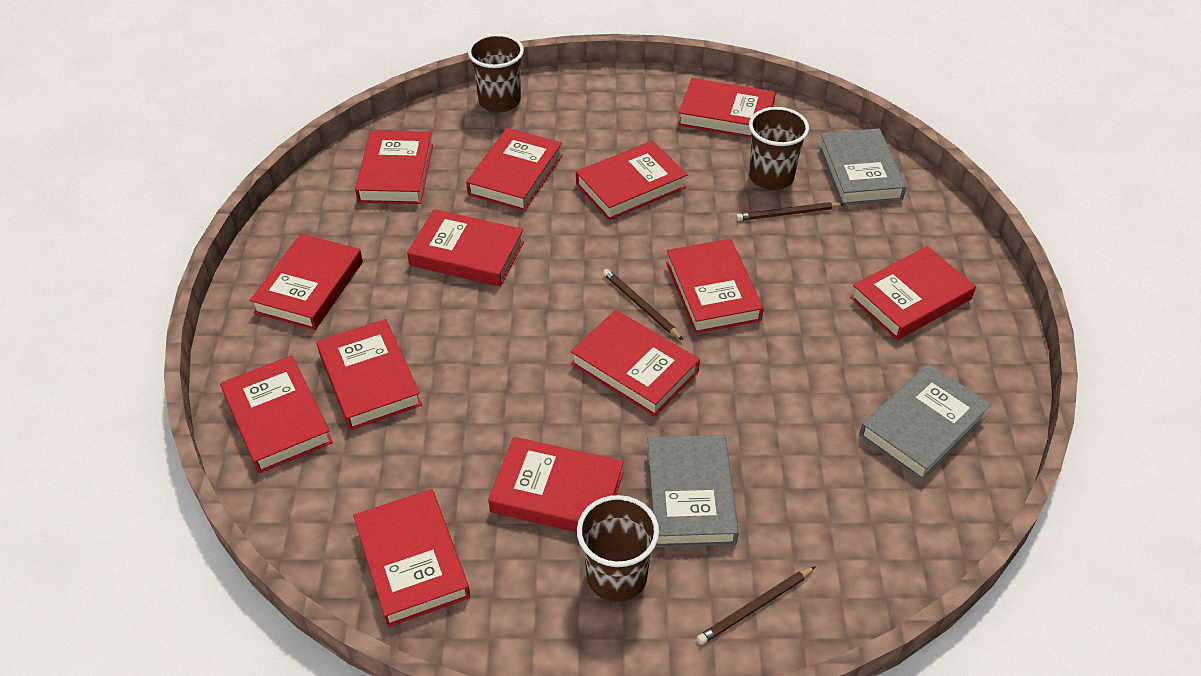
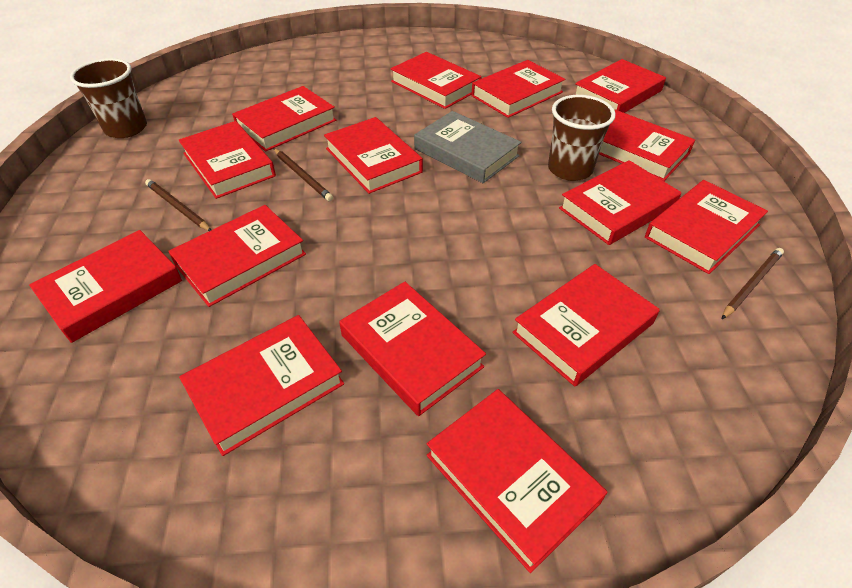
brown cup: [468,34,524,112] [577,495,659,602] [749,107,809,190] = 3 -> [70,58,147,138] [548,95,616,181] = 2
grey book: [647,435,739,547] [818,128,906,205] [859,363,991,481] = 3 -> [414,111,521,183] = 1
red book: [220,355,333,473] [250,234,363,330] [317,319,422,430] [353,489,470,627] [355,130,433,204] [407,209,524,287] [466,128,562,211] [488,437,624,532] [571,310,700,416] [576,141,687,220] [666,239,764,334] [678,78,776,138] [850,246,976,340] = 13 -> [29,230,182,343] [168,205,306,307] [178,121,276,199] [179,315,344,456] [232,86,336,152] [324,117,423,194] [339,282,486,416] [391,52,481,109] [427,389,608,573] [472,60,565,118] [512,264,660,386] [559,160,681,245] [575,59,666,113] [599,109,695,181] [645,180,768,274] = 15

